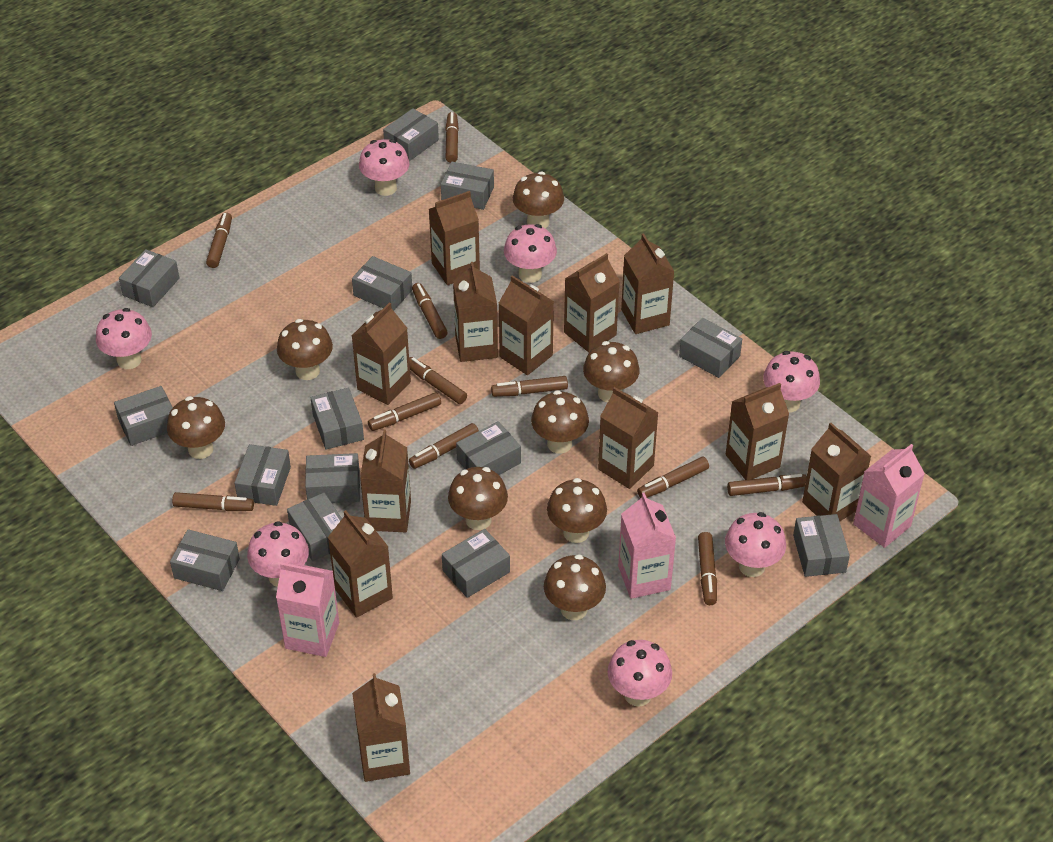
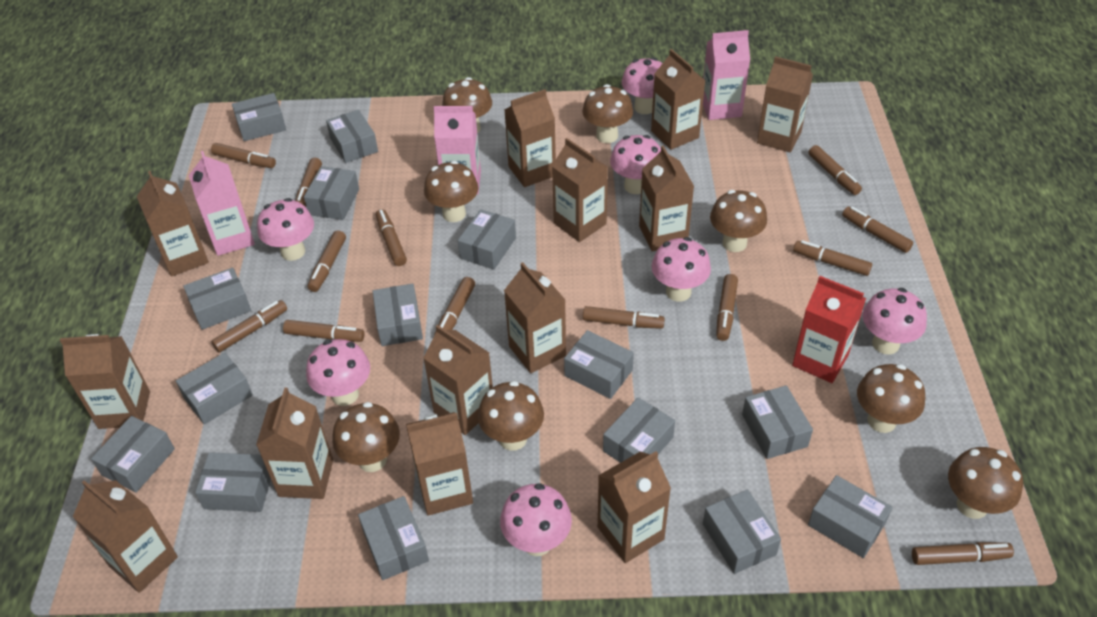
brown carton: [328,510,393,618] [352,303,411,405] [352,673,410,782] [360,430,411,532] [429,191,480,285] [453,262,498,362] [499,275,554,375] [564,253,620,352] [598,387,659,489] [621,233,675,334] [726,383,789,480] [802,423,871,521] = 12 -> [60,334,150,429] [73,480,178,593] [137,171,209,277] [256,387,333,499] [406,412,473,516] [423,325,493,435] [504,89,556,187] [504,262,566,373] [552,138,608,242] [598,451,671,563] [639,146,694,252] [651,49,705,150] [757,56,813,153] = 13
brown marker: [172,492,254,511] [206,212,232,268] [368,392,441,431] [409,357,467,404] [409,423,479,469] [412,283,448,339] [445,112,459,163] [491,376,568,397] [637,457,709,498] [698,532,717,605] [727,474,807,496] = 11 -> [211,143,276,168] [211,300,287,352] [283,320,364,342] [295,158,322,207] [308,230,346,292] [376,209,407,266] [434,277,475,335] [583,306,665,329] [716,274,738,341] [793,240,872,276] [809,145,862,195] [842,207,913,253] [912,542,1014,565] = 13
grey box: [114,386,173,446] [119,249,179,307] [170,529,240,591] [235,444,291,506] [287,493,342,561] [305,453,360,503] [311,388,364,450] [352,256,412,311] [383,108,439,161] [441,162,494,210] [442,529,510,598] [456,421,521,475] [679,318,742,378] [793,514,850,577] = 14 -> [91,416,175,493] [176,353,253,424] [183,267,251,330] [195,452,271,512] [232,93,286,141] [304,166,359,220] [326,110,378,163] [358,496,429,580] [373,284,423,346] [458,209,516,270] [564,330,634,399] [603,397,675,463] [703,489,781,574] [742,385,813,459] [808,475,893,558] = 15
red carton: none = 0 -> [792,276,866,383] = 1

